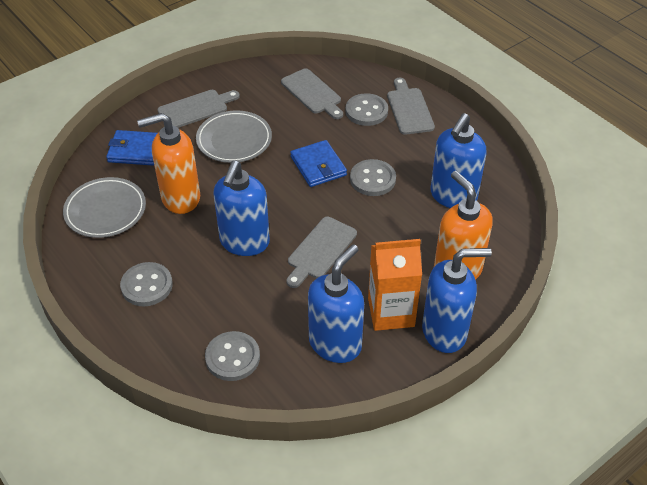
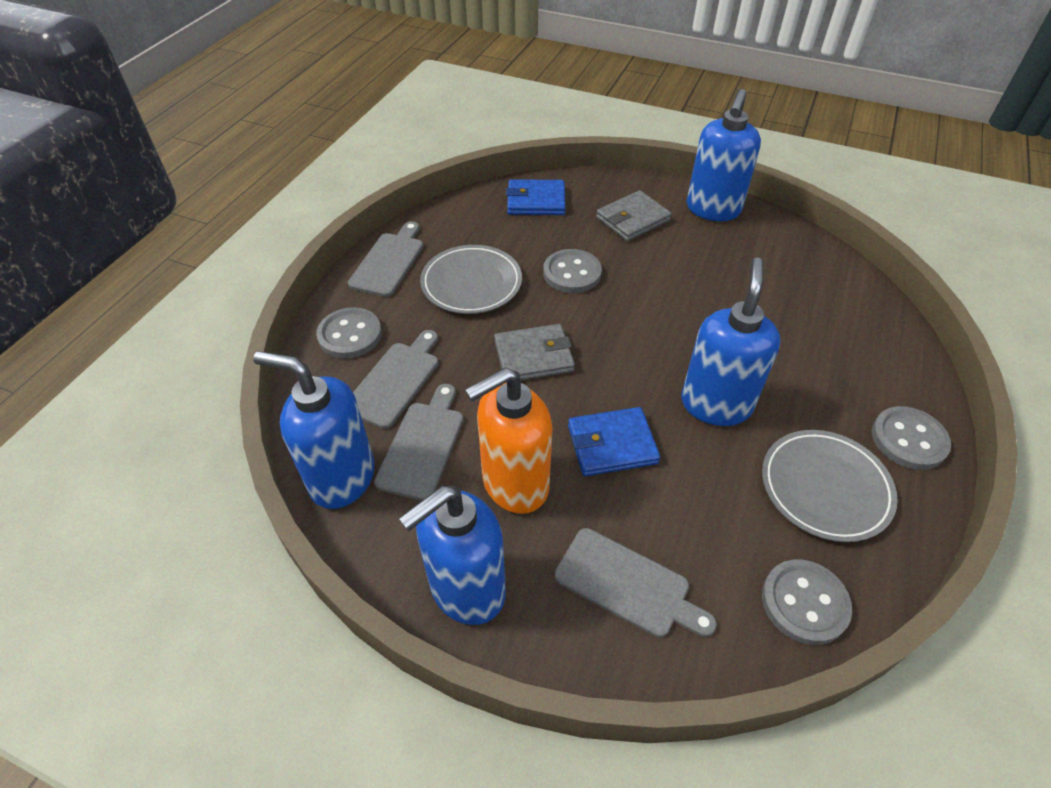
grey wallet: none = 0 -> [494,324,575,383] [596,190,672,241] = 2
orange carton: [368,239,422,331] = 1 -> none = 0
orange soap dispenser: [137,113,200,214] [434,171,493,279] = 2 -> [465,367,552,514] = 1

